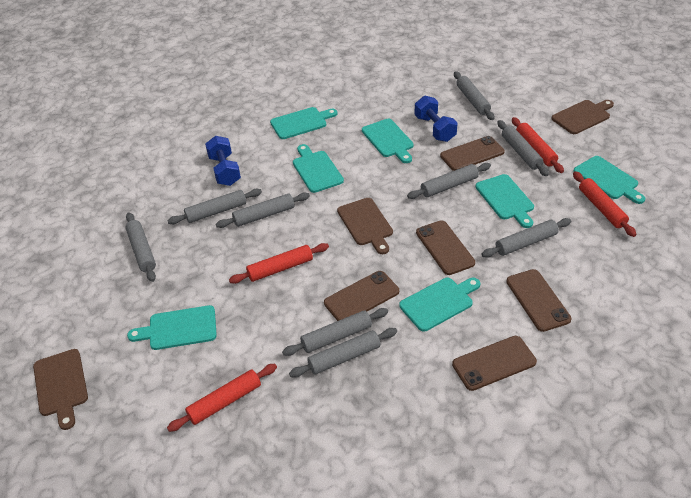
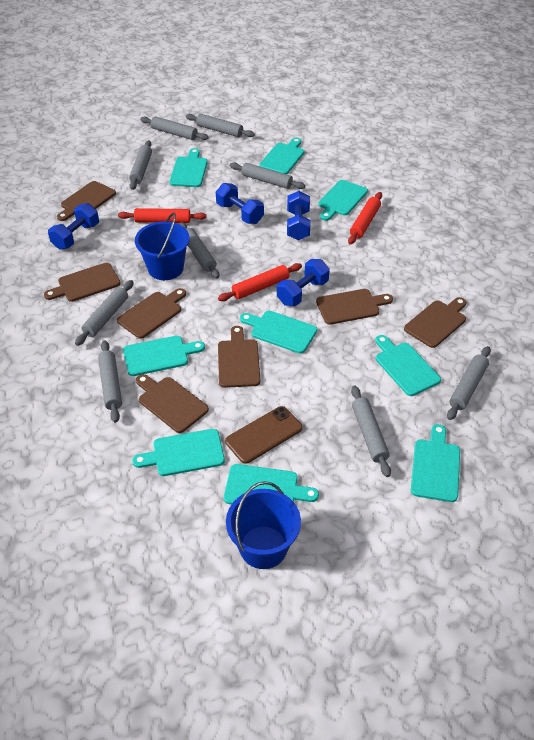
blue bucket: none = 0 -> [135,212,190,280] [226,481,301,569] = 2
blue dumbbell: [205,136,241,186] [414,96,458,142] = 2 -> [48,203,99,250] [216,183,264,224] [277,259,330,306] [287,191,310,240] = 4
brown cutting board: [33,349,88,430] [337,198,393,254] [551,100,614,134] = 3 -> [44,263,121,302] [57,181,116,221] [117,288,186,339] [136,374,209,433] [218,326,260,388] [316,289,393,325] [404,297,466,348] = 7
brown phone: [324,271,399,321] [416,220,475,275] [440,136,505,171] [452,336,537,391] [506,269,571,332] = 5 -> [225,406,303,464] = 1
red rolling pin: [167,364,277,432] [229,243,329,284] [512,117,564,173] [573,171,637,237] = 4 -> [118,208,207,223] [218,263,302,301] [348,192,382,244] = 3
turquoise cutting board: [127,305,217,350] [270,107,338,139] [293,144,344,193] [362,119,414,163] [399,278,480,332] [475,174,534,228] [573,156,645,204] = 7 -> [123,336,205,376] [132,429,225,476] [169,148,208,187] [224,464,319,504] [240,311,317,354] [259,138,305,174] [319,180,368,221] [375,335,441,396] [411,424,460,502] = 9

